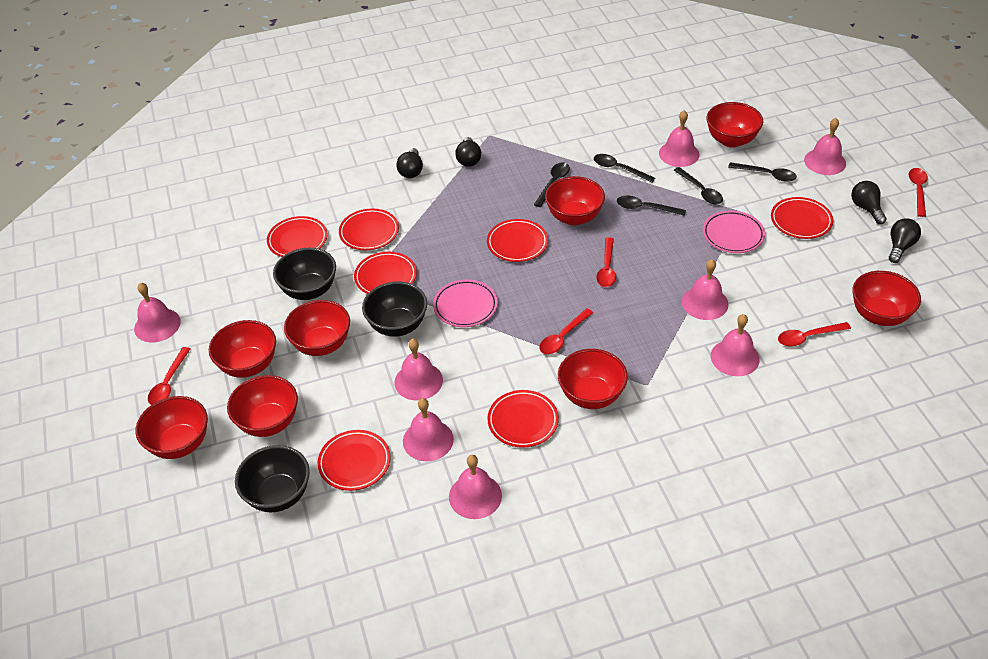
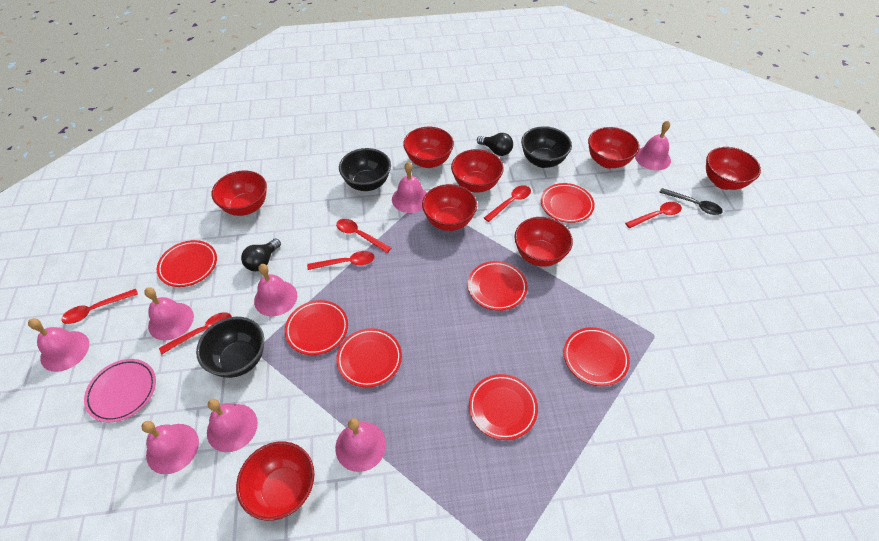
black light bulb: [396,148,423,178] [455,137,481,167] [851,181,887,224] [889,218,921,263] = 4 -> [241,238,281,271] [477,133,513,156] = 2
black spoon: [534,162,570,207] [594,154,655,183] [617,195,686,216] [674,167,723,204] [728,162,797,182] = 5 -> [659,188,723,215] = 1
pink plate: [433,279,498,327] [703,211,765,253] = 2 -> [84,359,156,422] = 1
red spoon: [148,347,190,405] [539,308,593,354] [596,237,616,287] [778,322,851,346] [909,168,928,217] = 5 -> [61,289,138,324] [159,312,232,354] [307,251,375,270] [336,219,391,253] [484,185,531,222] [625,202,682,228] = 6

